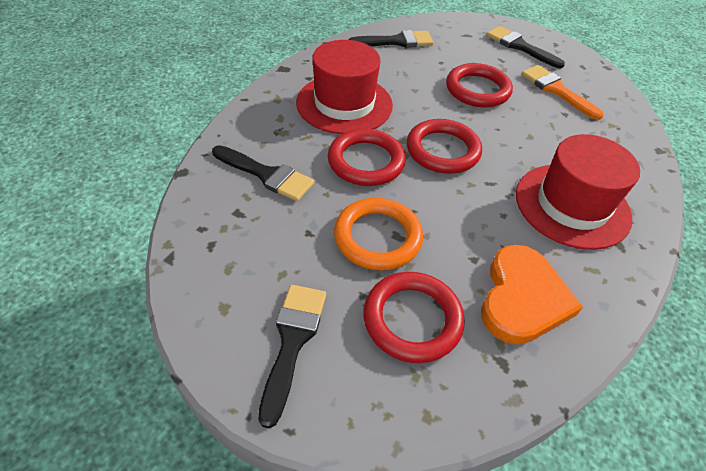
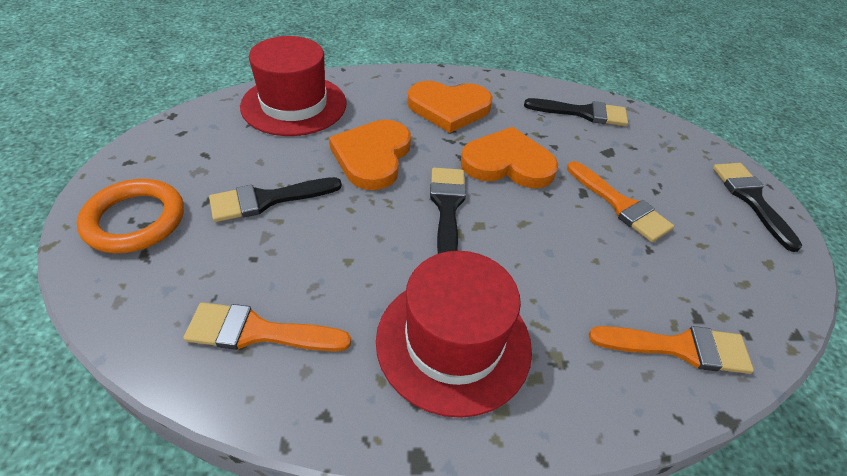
orange brush: [521,65,603,120] = 1 -> [183,302,351,352] [567,161,674,242] [589,326,754,374] = 3
orange heart: [481,244,583,345] = 1 -> [329,120,411,190] [407,81,493,133] [461,127,558,188] = 3
red ring: [328,129,406,186] [363,272,465,363] [407,119,482,174] [446,63,513,108] = 4 -> none = 0

